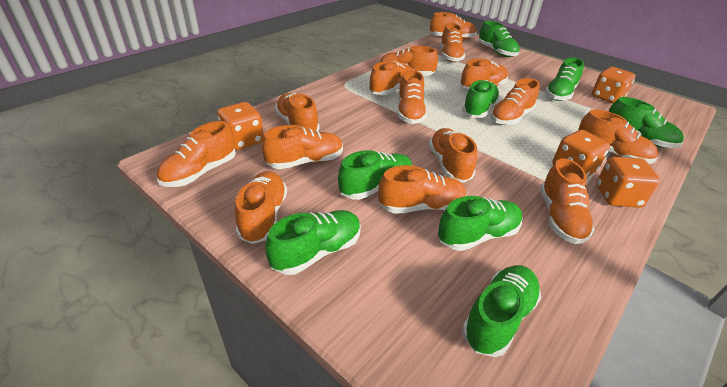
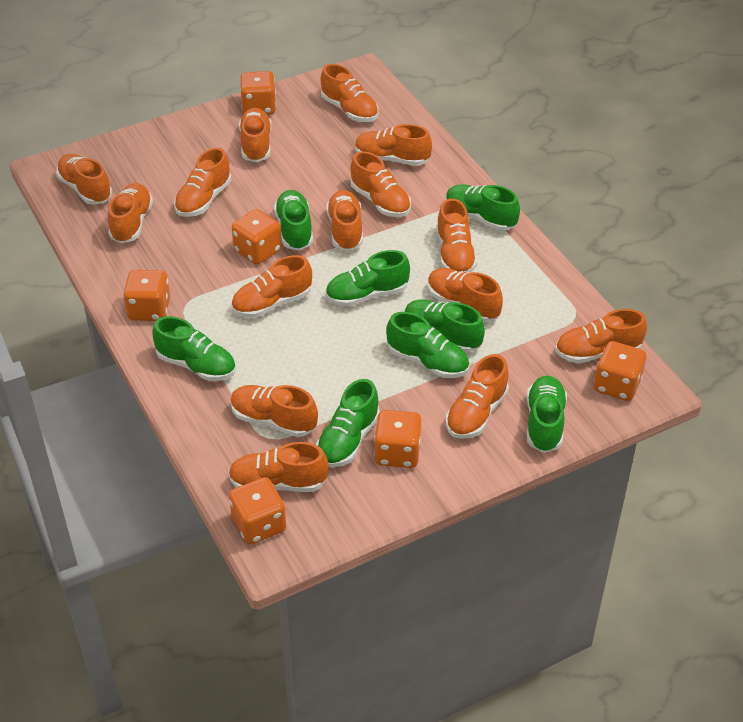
orange dice: [217,102,264,150] [552,130,610,177] [592,67,635,104] [596,157,661,208] = 4 -> [123,270,170,321] [229,477,286,544] [232,209,282,265] [240,71,276,115] [374,410,421,468] [594,341,646,401] = 6

